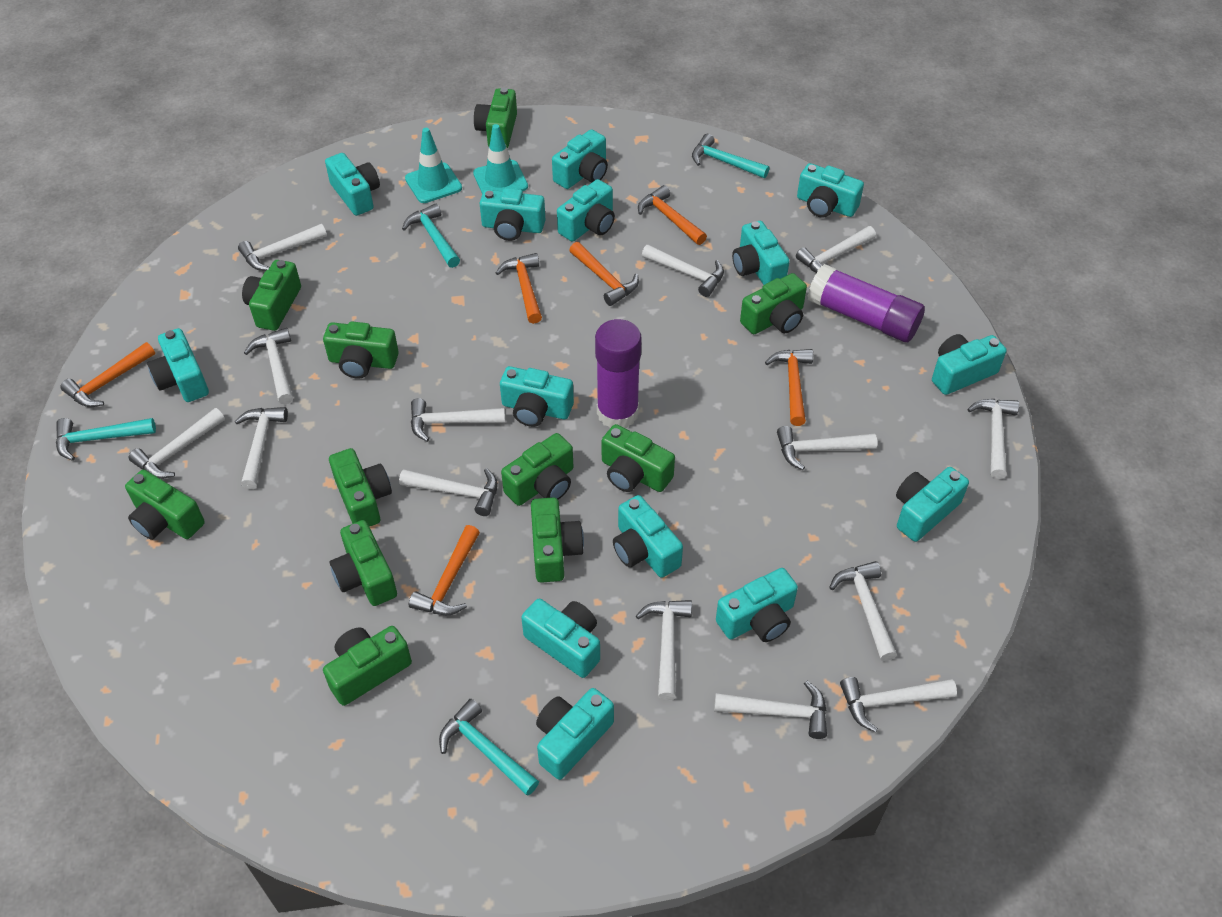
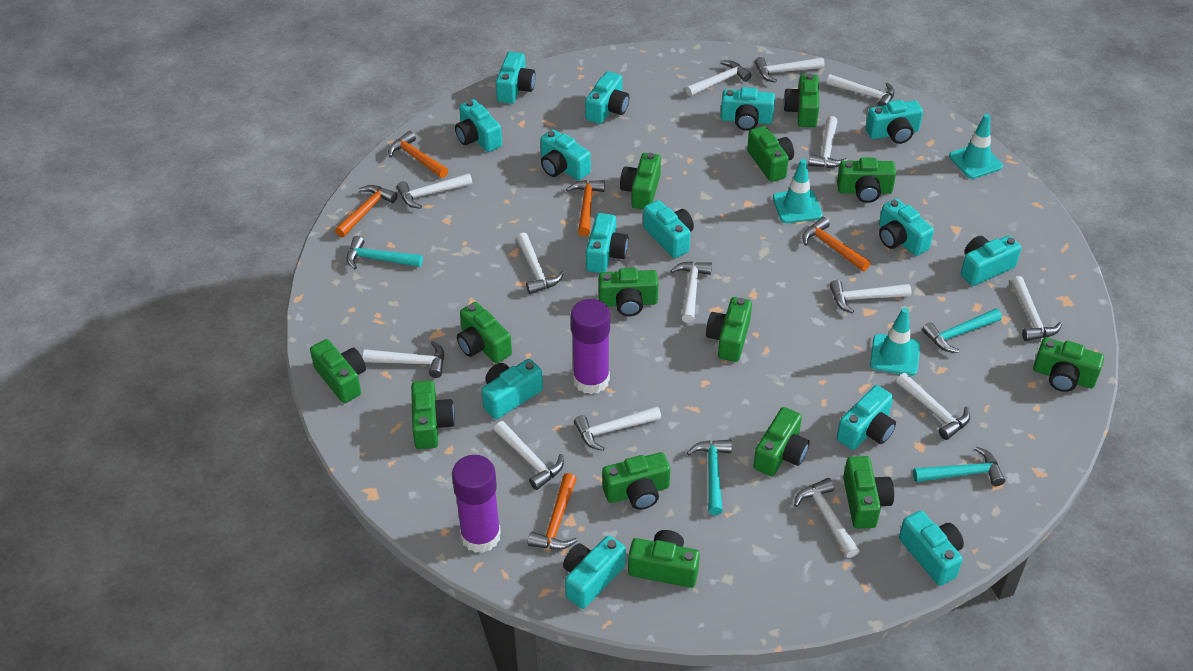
green camera: [125,470,205,540] [242,260,301,331] [323,321,399,379] [323,626,412,706] [329,448,392,527] [330,520,397,606] [474,88,517,148] [501,433,573,506] [531,497,584,583] [601,424,675,492] [740,273,807,334] = 11 -> [310,339,366,403] [411,380,455,449] [457,302,512,363] [598,268,658,316] [602,452,670,510] [620,153,661,209] [628,530,700,588] [706,297,752,362] [747,126,794,182] [753,407,810,476] [783,74,819,127] [837,158,896,203] [843,456,894,529] [1033,337,1104,392] = 14
orange hammer: [61,342,155,407] [409,525,480,615] [496,253,542,324] [569,242,639,306] [638,185,707,245] [765,349,813,426] = 6 -> [335,185,397,237] [388,131,448,178] [528,473,577,550] [566,180,605,236] [802,217,870,271] = 5
turquoise traffic cone: [405,128,462,203] [473,124,528,194] = 2 -> [773,159,822,223] [870,308,920,376] [949,114,1003,179] = 3

